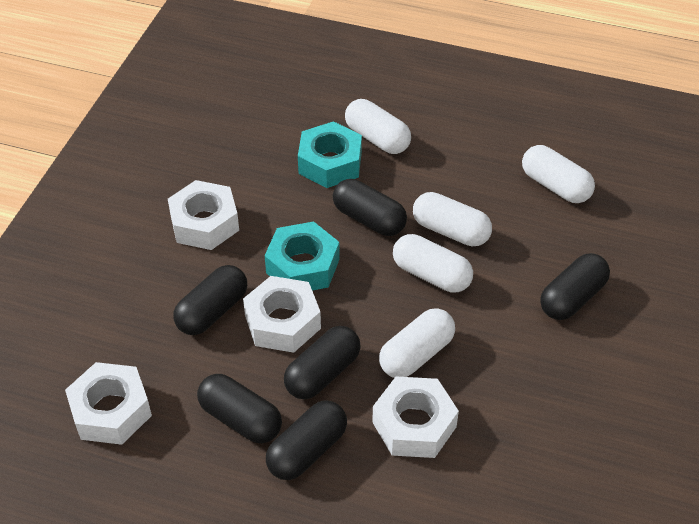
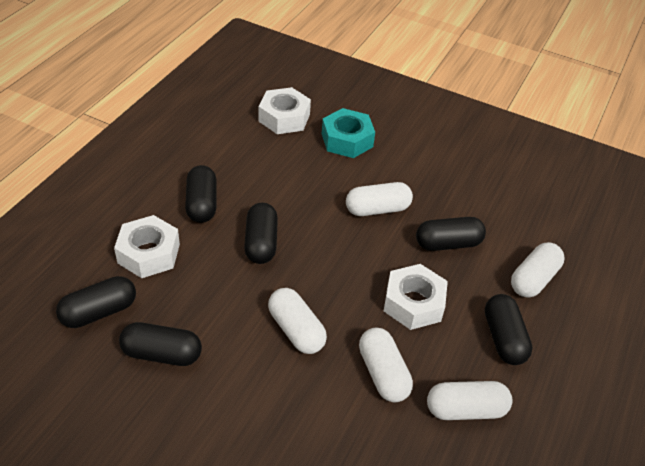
turquoise nut: [265,221,340,291] [298,121,362,188] = 2 -> [322,108,375,158] = 1
white nut: [65,362,152,445] [168,180,239,250] [243,276,321,353] [372,376,459,458] = 4 -> [114,215,180,278] [259,87,311,134] [384,264,448,330] = 3

